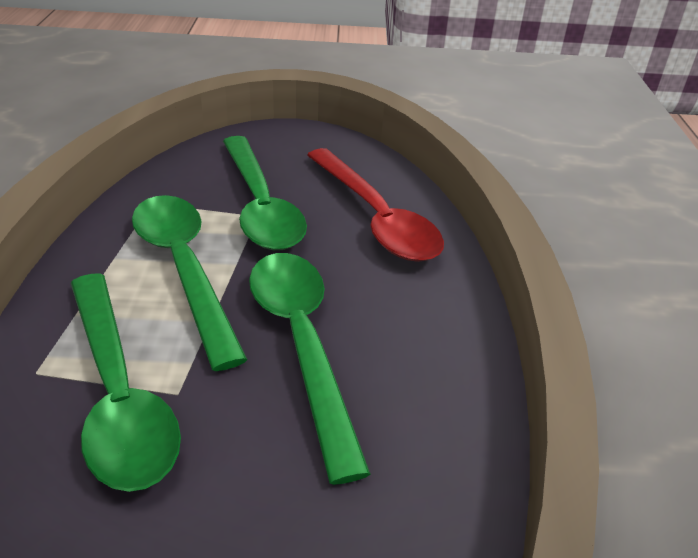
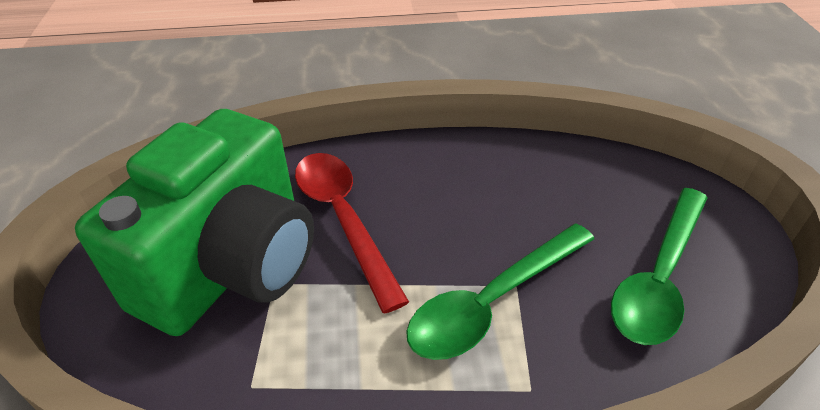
green camera: none = 0 -> [75,109,314,336] = 1
green spoon: [70,274,181,492] [132,195,248,371] [223,136,307,250] [249,253,371,485] = 4 -> [406,224,594,360] [611,188,707,345] = 2

